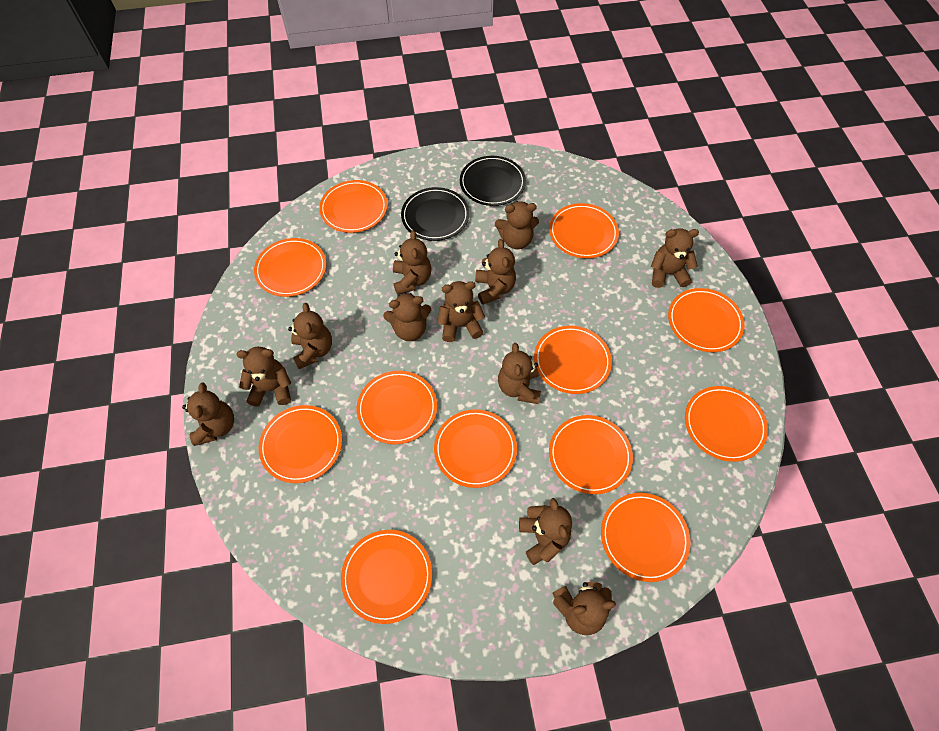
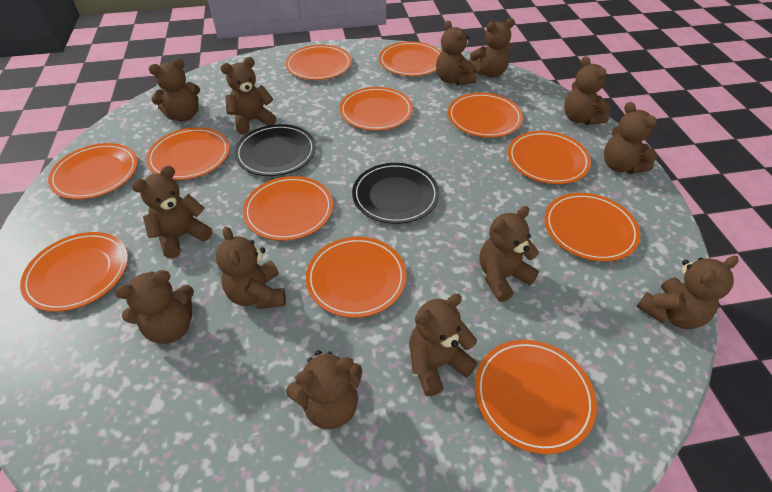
brown teddy bear: [182,382,234,446] [236,347,291,407] [288,303,332,369] [383,292,431,341] [393,230,431,295] [437,281,485,342] [475,239,516,305] [495,201,539,249] [498,343,541,404] [519,498,572,565] [552,582,616,635] [651,228,699,288] = 12 -> [115,270,194,344] [131,166,212,258] [149,58,200,121] [216,226,286,309] [221,57,276,135] [286,350,362,429] [409,294,478,396] [436,20,477,85] [469,18,515,78] [480,206,539,302] [564,56,610,125] [604,102,657,174] [636,256,738,329] = 13

